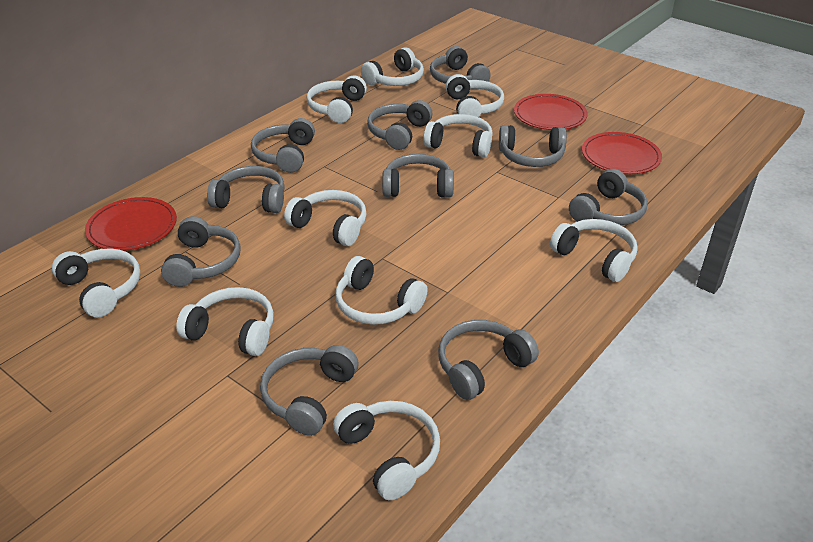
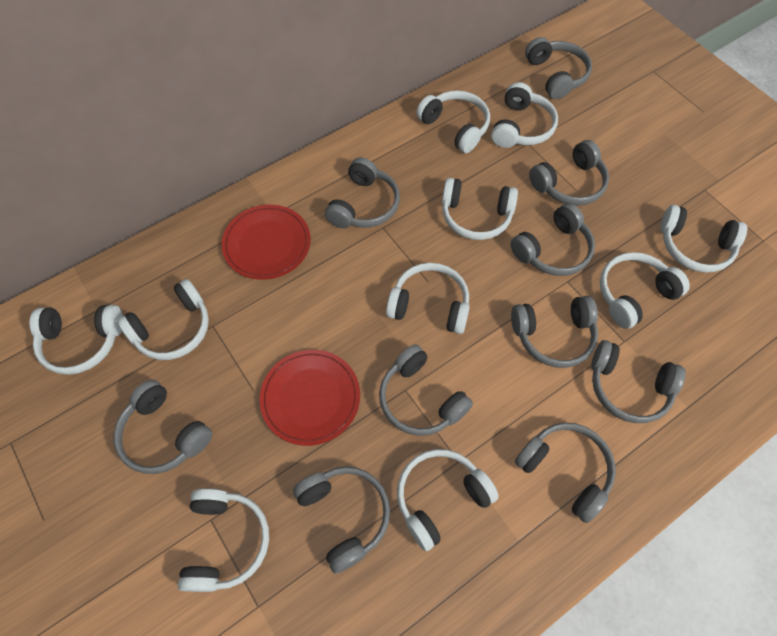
red plate: [85,197,177,251] [514,94,588,130] [582,132,662,174] = 3 -> [222,205,311,280] [259,350,360,446] = 2

